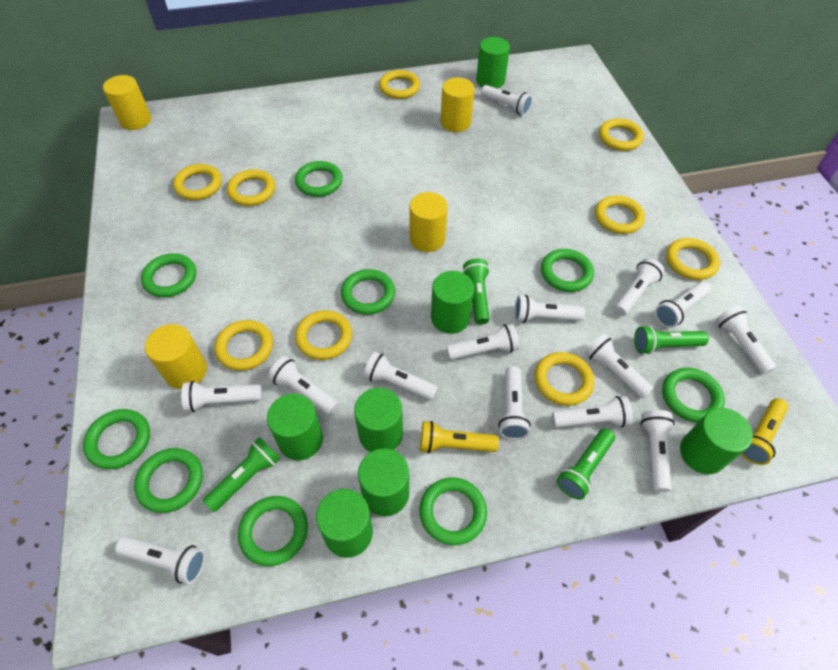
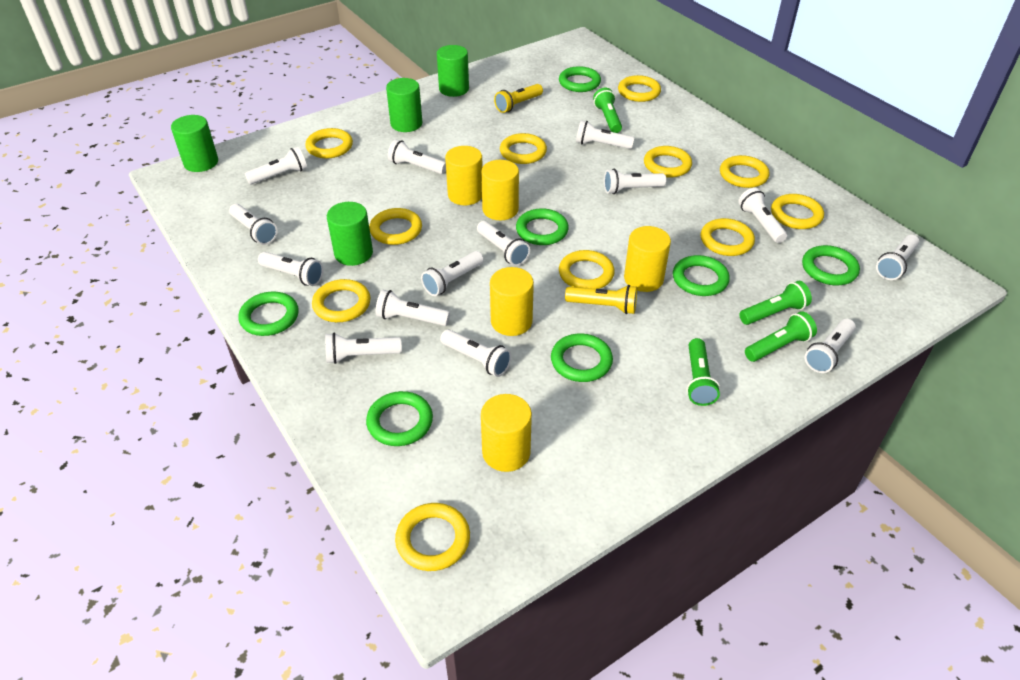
green cylinder: [267,394,323,460] [316,489,373,558] [354,388,403,452] [358,448,409,516] [431,271,474,334] [476,37,510,89] [680,408,753,474] = 7 -> [171,115,218,172] [327,202,373,266] [386,78,422,132] [437,45,469,97] = 4
green ring: [83,409,150,469] [134,448,203,513] [141,253,196,297] [238,496,308,566] [295,161,342,197] [341,269,395,315] [419,477,487,545] [541,249,594,292] [662,368,725,423] = 9 -> [238,291,299,336] [366,391,433,446] [516,208,569,245] [551,333,613,382] [559,66,601,92] [673,255,730,296] [802,245,860,285] = 7
yellow cylinder: [103,75,151,130] [145,324,207,389] [409,192,448,252] [441,78,475,132] = 4 -> [445,146,483,205] [481,160,519,220] [481,394,532,472] [490,267,534,336] [624,226,671,292] = 5
yellow ring: [173,164,222,200] [214,320,273,371] [227,169,275,206] [295,310,352,360] [379,70,420,99] [535,352,595,406] [595,196,645,234] [599,118,644,151] [666,238,720,280] = 9 -> [305,128,353,158] [312,279,370,322] [369,208,422,245] [395,503,470,571] [500,133,547,164] [559,250,615,289] [618,75,661,102] [644,146,692,178] [701,218,755,256] [720,155,770,188] [771,194,824,229] = 11

